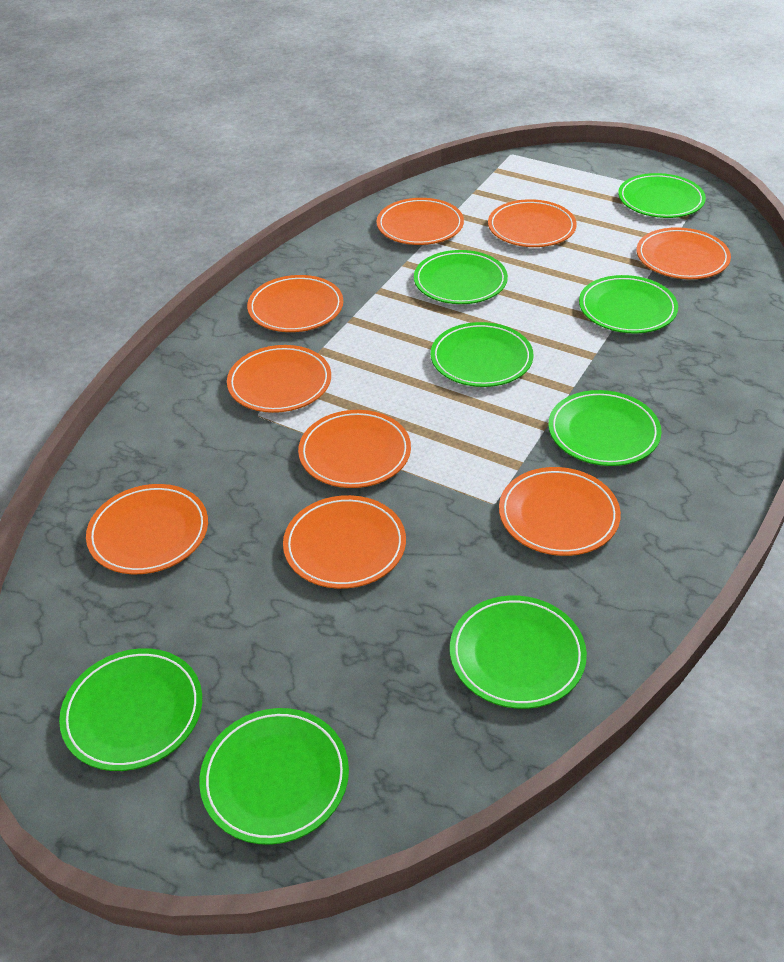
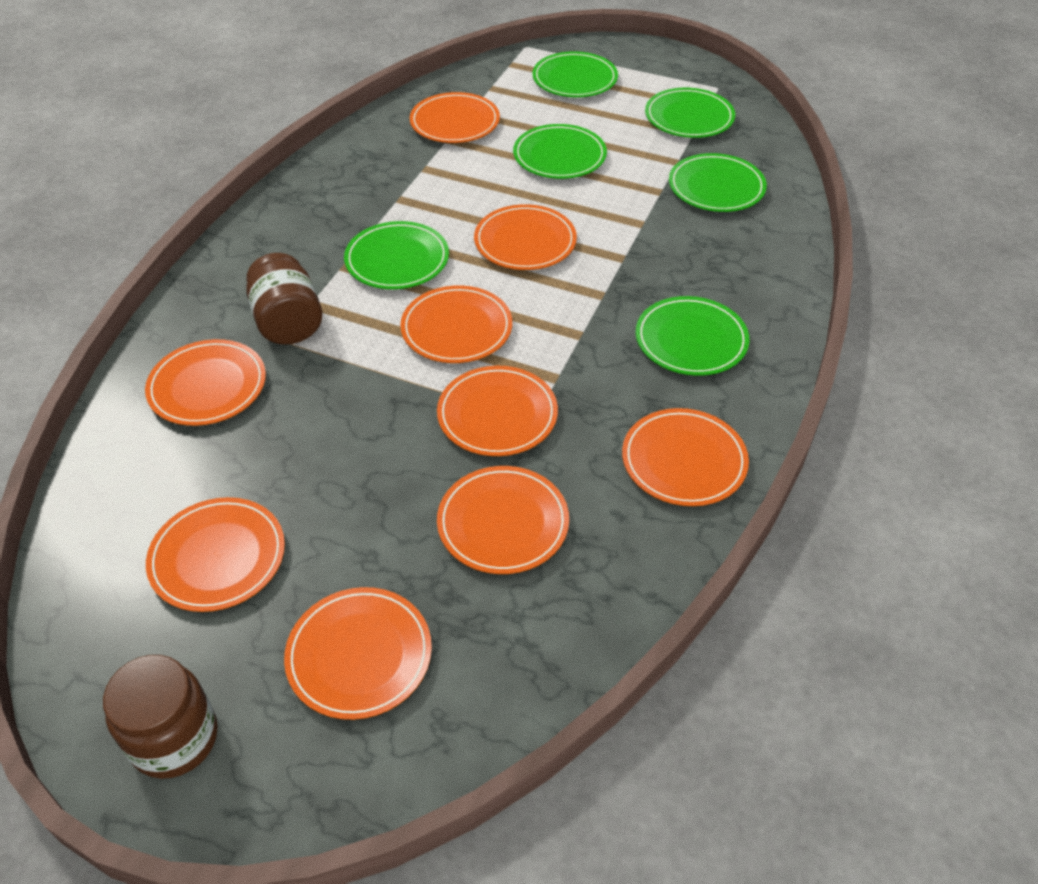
brown jar: none = 0 -> [103,655,218,779] [246,253,322,345] = 2
green plate: [59,648,202,771] [199,708,349,845] [414,250,508,304] [431,322,533,387] [450,596,587,709] [548,390,662,466] [579,275,678,334] [618,173,706,218] = 8 -> [344,221,449,289] [513,124,607,179] [532,51,618,97] [636,296,749,376] [645,88,735,138] [669,153,767,212] = 6

